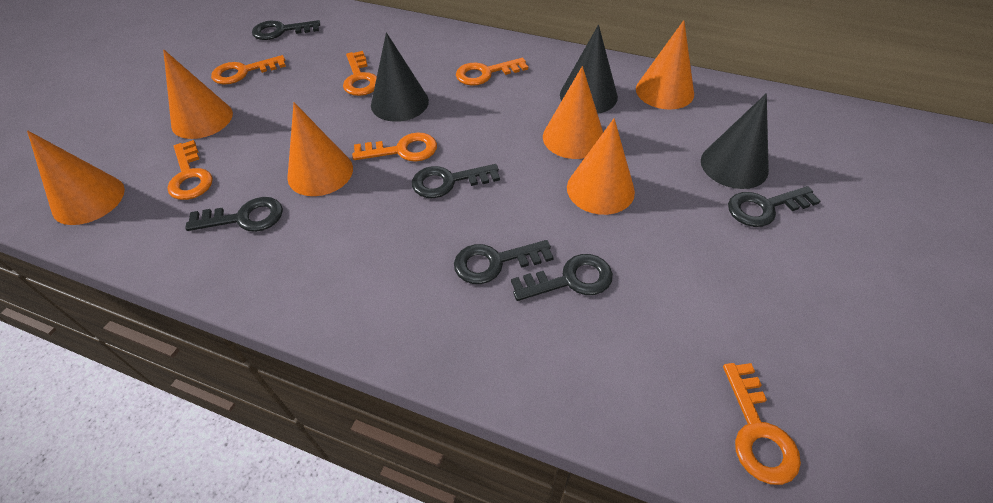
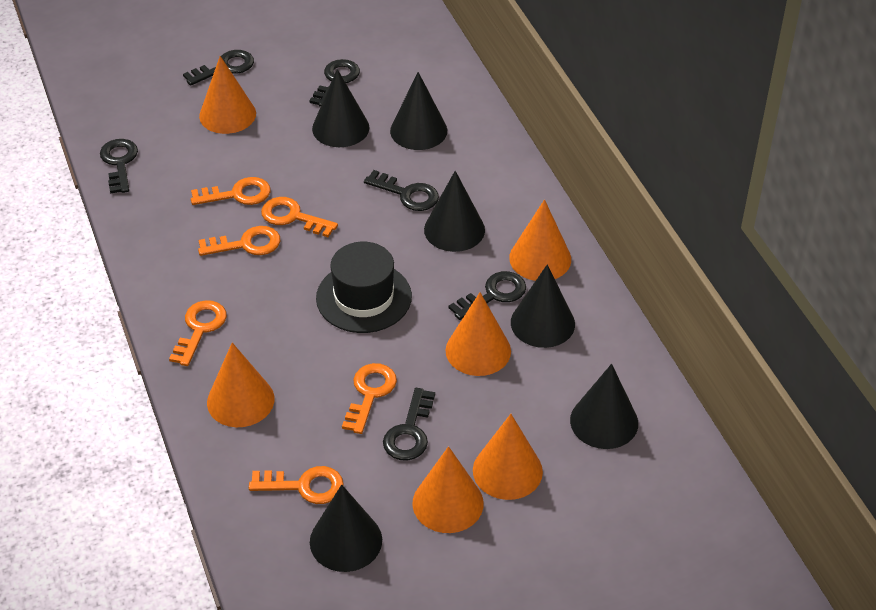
black cone: [371,32,429,122] [560,25,618,114] [701,93,769,189] = 3 -> [310,485,382,572] [312,69,369,147] [390,72,447,150] [424,171,485,252] [511,264,575,348] [570,364,638,449] = 6
black hat: none = 0 -> [316,242,412,333] = 1

